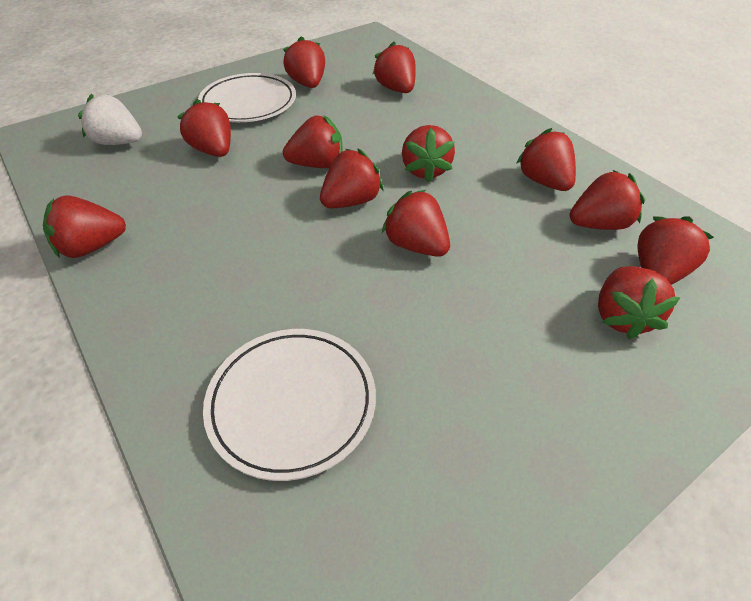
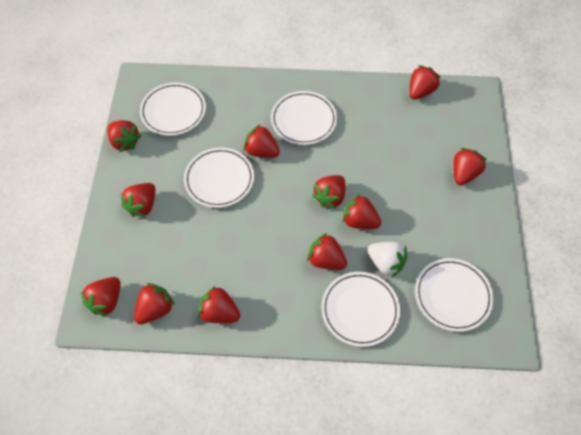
red strawberry: [43,196,126,258] [177,99,231,157] [283,36,325,88] [283,115,342,168] [320,149,384,208] [373,42,416,93] [382,190,450,257] [402,125,455,182] [516,128,576,191] [569,170,645,230] [598,266,681,340] [637,216,714,285] = 12 -> [80,277,121,317] [107,120,141,152] [120,183,156,217] [134,283,175,325] [198,286,240,323] [243,124,280,158] [307,233,347,270] [312,175,346,209] [342,194,381,229] [409,65,441,100] [453,148,487,185] = 11
white plate: [198,73,296,122] [203,329,376,481] = 2 -> [140,83,206,136] [184,148,254,208] [271,91,337,145] [321,272,400,347] [415,258,494,332] = 5

